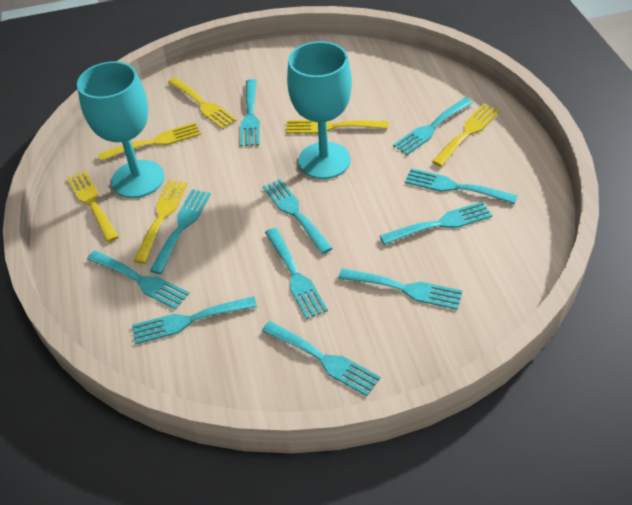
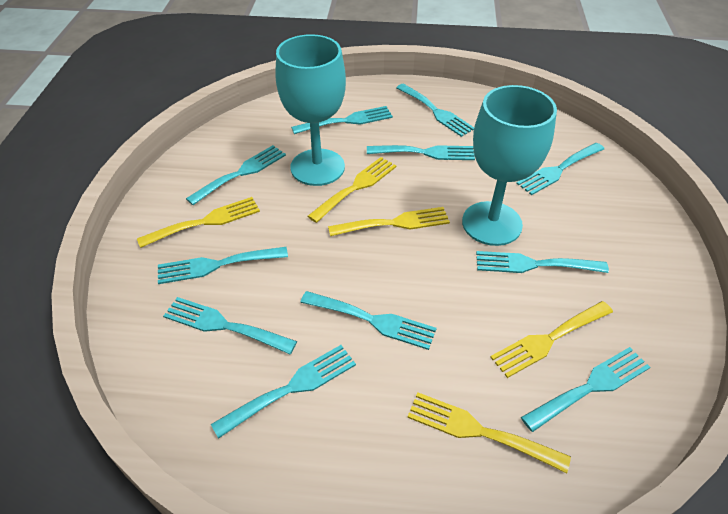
yellow fork: [67,170,119,242] [98,123,201,161] [134,180,188,264] [168,77,237,129] [286,120,388,134] [432,104,500,167] = 6 -> [137,197,260,248] [308,157,396,223] [328,207,450,236] [407,392,571,473] [490,301,613,378] = 5

